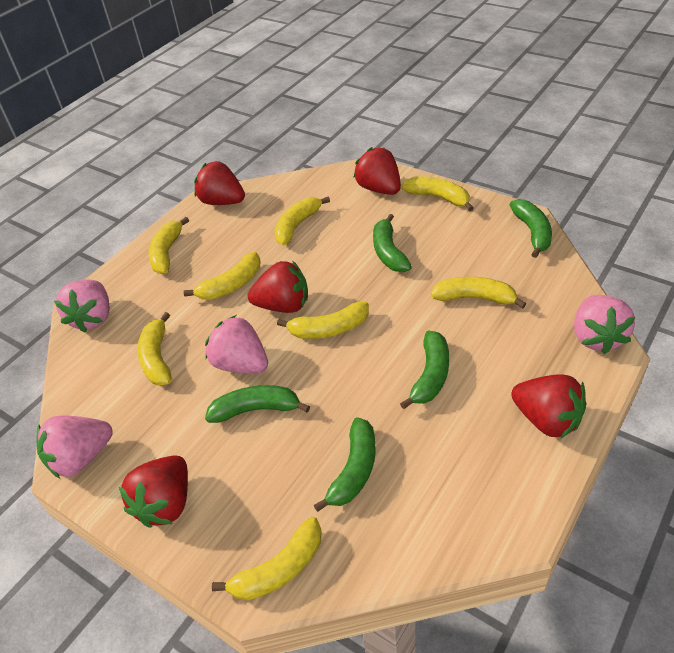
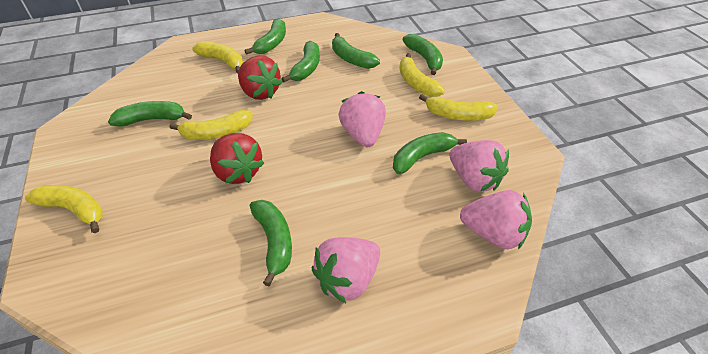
green banana: [205,385,310,423] [314,417,376,512] [373,214,412,272] [400,330,449,409] [509,199,552,258] = 5 -> [108,101,192,127] [245,18,286,55] [250,200,292,286] [282,40,320,82] [332,33,380,69] [393,132,467,174] [402,34,443,75] = 7
red strawberry: [119,455,188,528] [194,161,245,205] [248,261,308,313] [353,147,401,195] [511,374,586,438] = 5 -> [210,133,264,184] [238,56,283,100] = 2
yellow banana: [138,312,172,386] [148,217,189,274] [184,252,261,300] [212,517,322,600] [274,197,330,245] [277,302,369,339] [401,176,474,211] [431,277,526,309] = 8 -> [25,185,103,233] [170,110,253,140] [192,41,243,74] [399,53,445,97] [419,94,498,121] = 5

